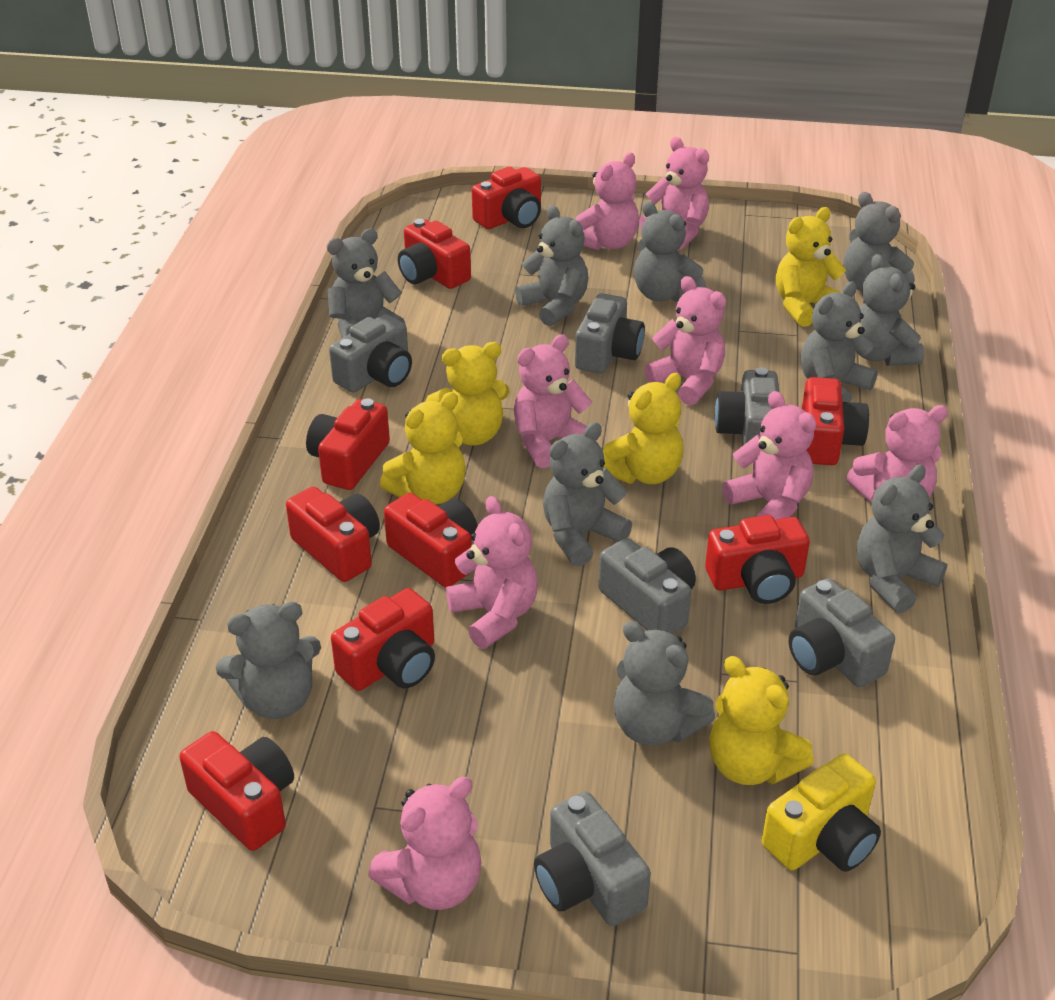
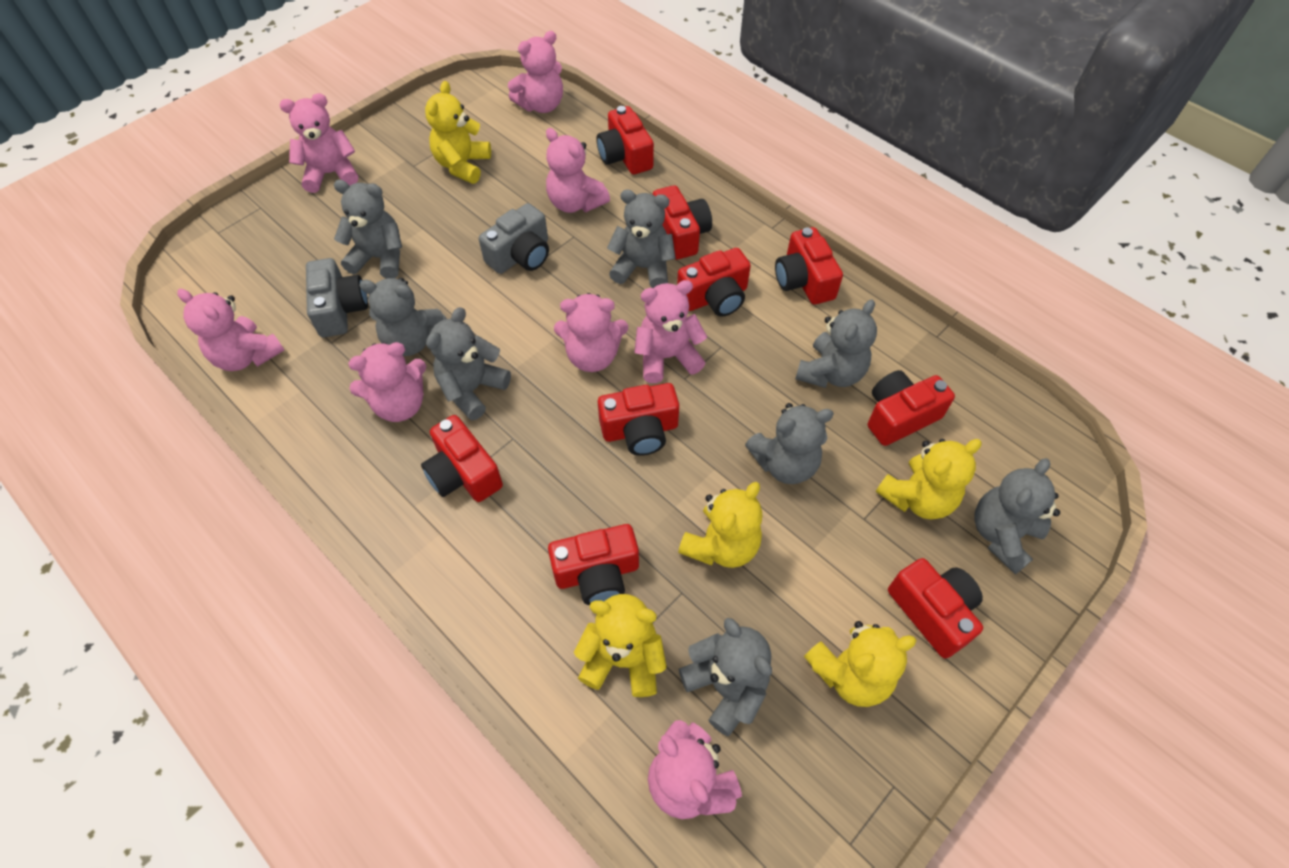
grey camera: [329,314,412,393] [534,791,651,926] [575,293,645,374] [599,538,696,635] [714,367,780,445] [789,578,895,687] = 6 -> [306,258,368,337] [479,203,549,274] = 2
grey teddy bear: [216,602,321,719] [327,228,405,338] [515,205,589,326] [543,422,632,566] [613,621,715,746] [634,201,706,302] [801,281,878,402] [843,192,914,291] [857,465,947,613] [860,254,924,366] = 10 -> [334,180,402,278] [359,278,447,356] [426,307,511,421] [607,190,676,288] [679,618,772,736] [745,403,834,484] [795,299,877,388] [974,458,1060,575] = 8
yellow camera: [762,753,881,872] = 1 -> none = 0

